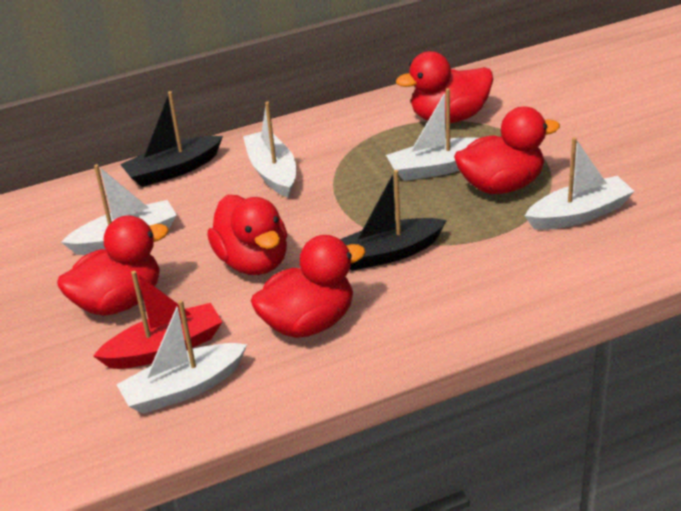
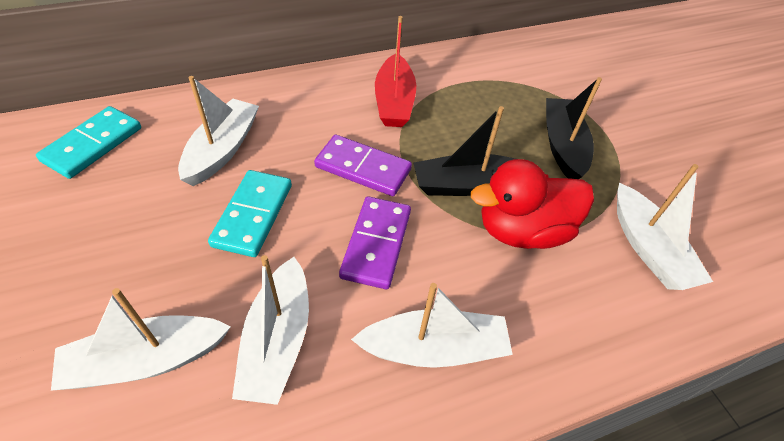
purple domino: none = 0 -> [314,135,412,196] [339,196,411,289] = 2
red duck: [57,215,169,316] [207,195,287,275] [251,235,366,338] [396,51,493,123] [454,106,560,194] = 5 -> [471,159,594,249] = 1
turquoise domino: none = 0 -> [36,106,141,179] [208,170,292,257] = 2

